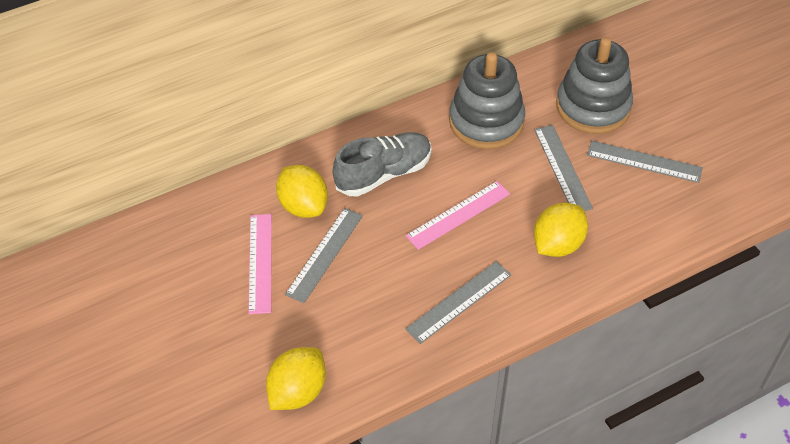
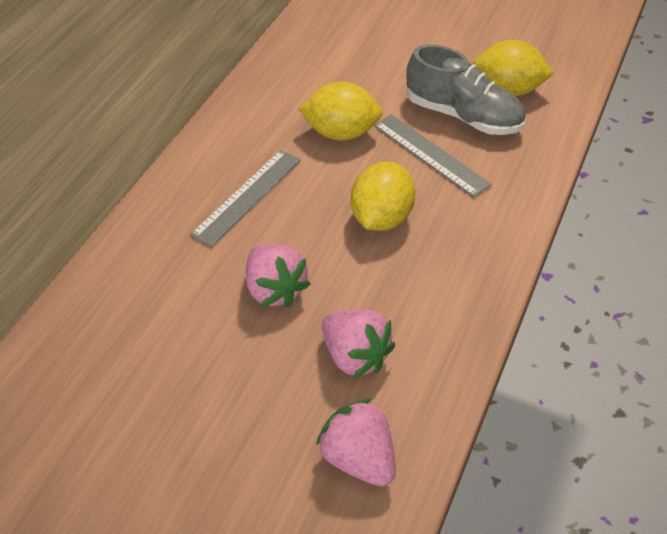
grey ruler: [285,208,363,303] [405,261,511,344] [534,125,593,211] [587,141,703,183] = 4 -> [190,150,300,247] [374,114,491,197] = 2
grey stacking toy: [449,52,525,149] [556,37,633,134] = 2 -> none = 0
pink ruler: [248,214,272,314] [405,181,510,250] = 2 -> none = 0
pink strawberry: none = 0 -> [246,244,310,308] [316,399,396,487] [322,309,395,378] = 3

